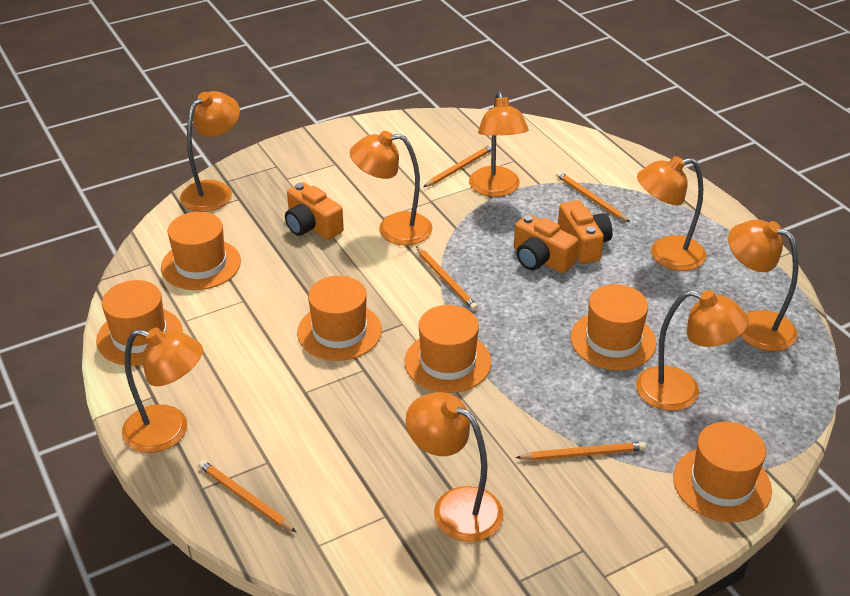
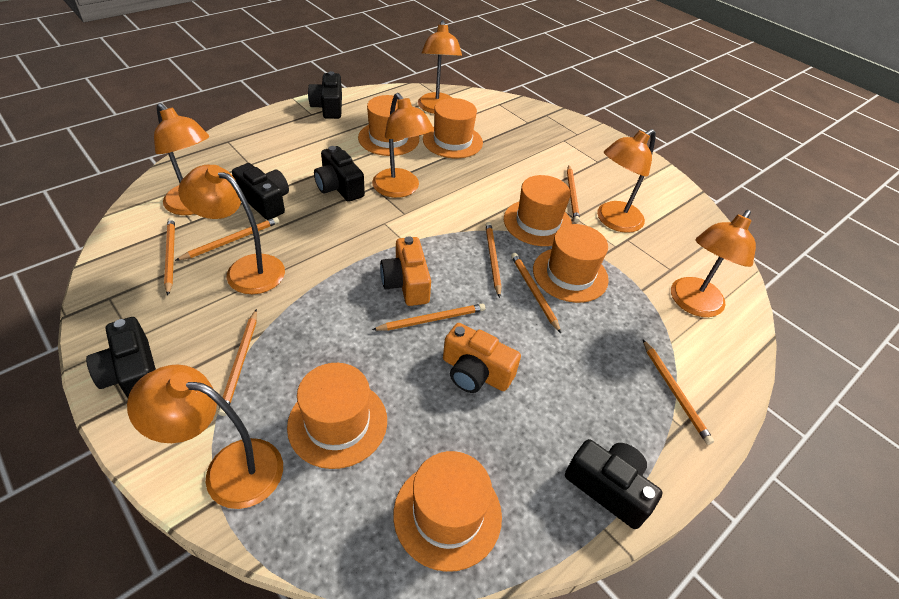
black camera: none = 0 -> [86,317,156,398] [232,163,289,220] [308,71,342,119] [314,146,365,202] [565,439,663,529] = 5
orange camera: [285,182,344,240] [514,214,578,273] [558,200,613,264] = 3 -> [380,236,431,306] [443,323,521,393] = 2
orange lamp: [122,327,203,453] [180,91,240,212] [350,131,432,245] [406,392,503,542] [469,91,529,197] [636,290,749,411] [637,156,706,271] [728,219,798,351] = 8 -> [127,365,283,509] [154,103,209,215] [178,165,285,294] [372,93,434,198] [418,20,462,114] [597,129,656,233] [671,210,756,317] = 7
orange pencil: [198,460,296,532] [416,246,478,311] [423,144,492,187] [515,442,646,461] [556,171,630,222] = 5 -> [164,217,175,295] [175,217,279,261] [218,309,257,416] [372,304,485,331] [485,222,502,298] [511,253,561,333] [567,165,580,223] [643,340,714,445] = 8

